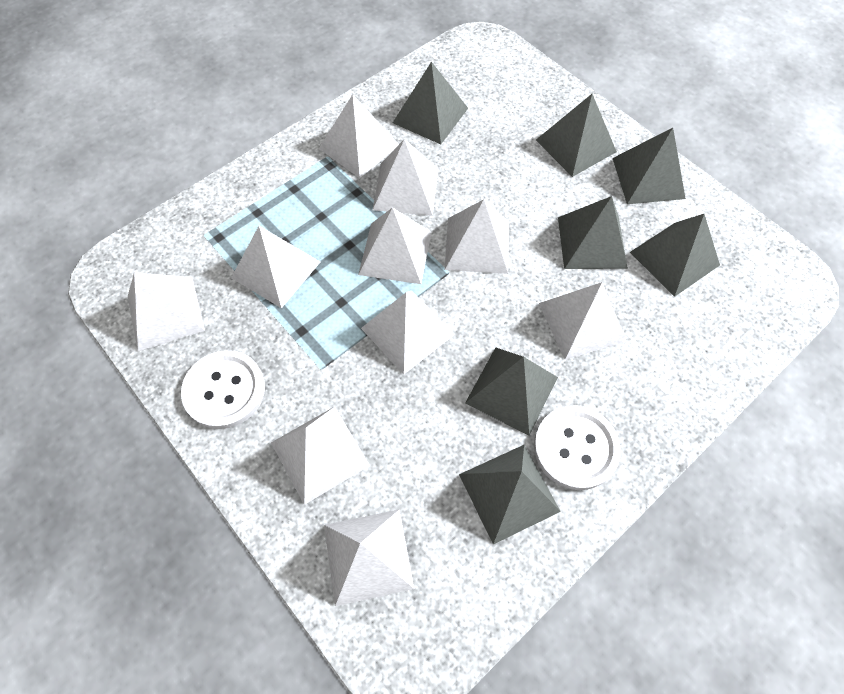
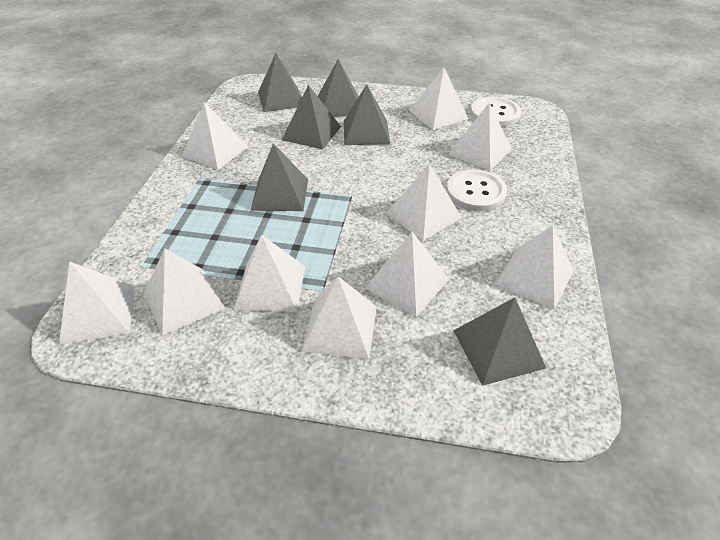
grey pyramid: [393,61,468,144] [459,445,561,544] [465,347,558,436] [536,94,617,177] [558,196,628,269] [613,128,686,204] [630,214,720,297] = 7 -> [250,143,308,211] [258,53,302,112] [282,85,341,149] [318,59,358,117] [344,84,390,145] [453,297,546,386] = 6

